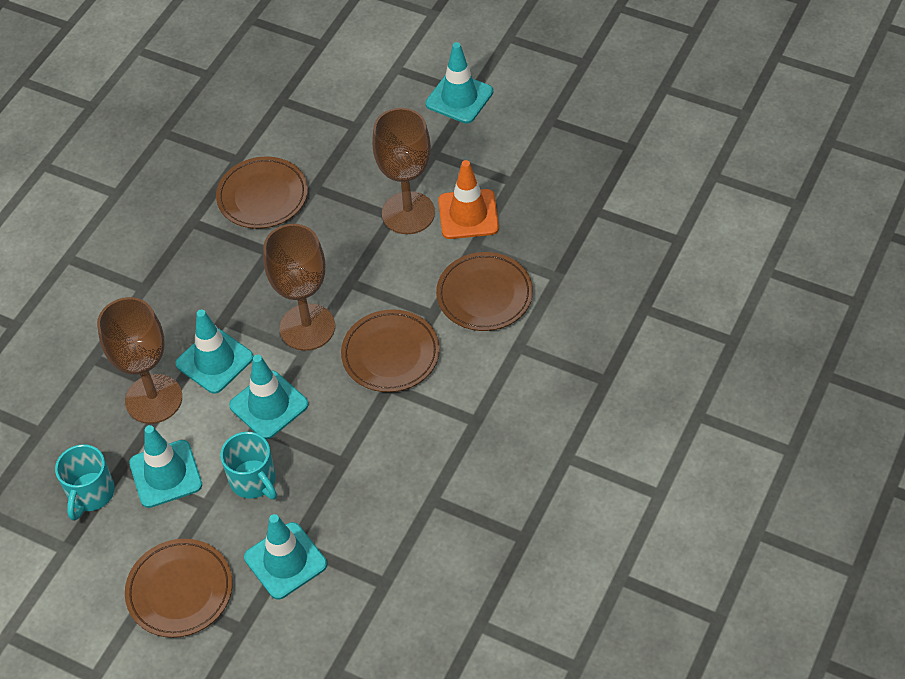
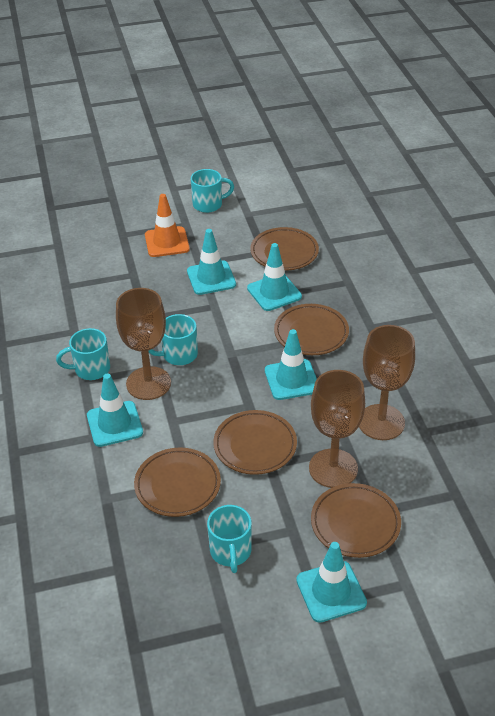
brown plate: [125,539,233,638] [216,156,308,229] [341,309,440,392] [436,252,533,331] = 4 -> [134,448,221,517] [213,410,297,475] [250,227,319,271] [274,304,349,355] [311,483,401,558] = 5
turquoise mug: [55,444,115,521] [220,432,277,500] = 2 -> [56,328,110,380] [148,314,198,365] [191,169,234,213] [207,505,252,573] = 4

